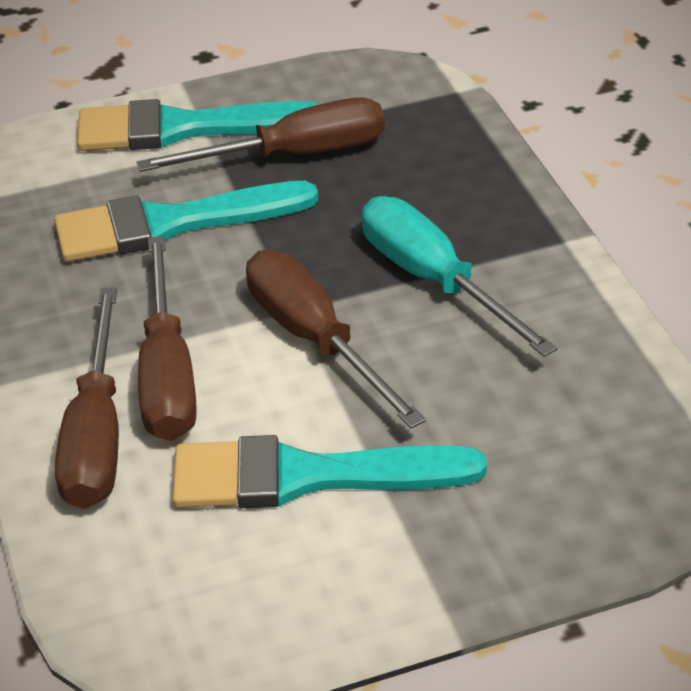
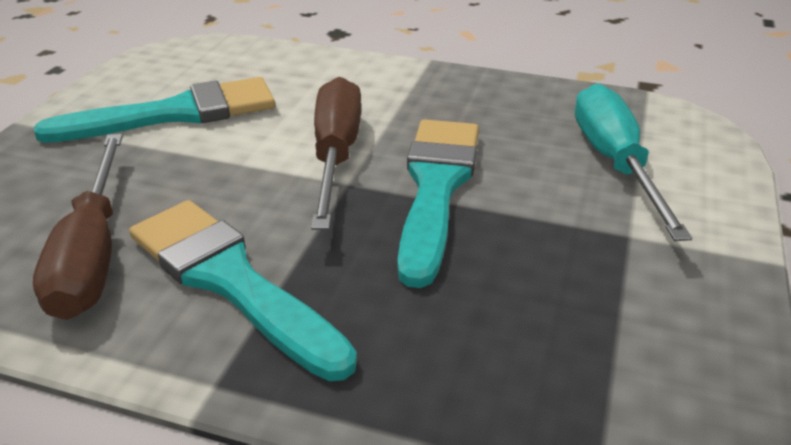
brown screwdriver: [55,287,119,509] [136,97,385,172] [138,236,197,441] [246,250,426,429] = 4 -> [33,134,123,320] [311,77,361,230] = 2

